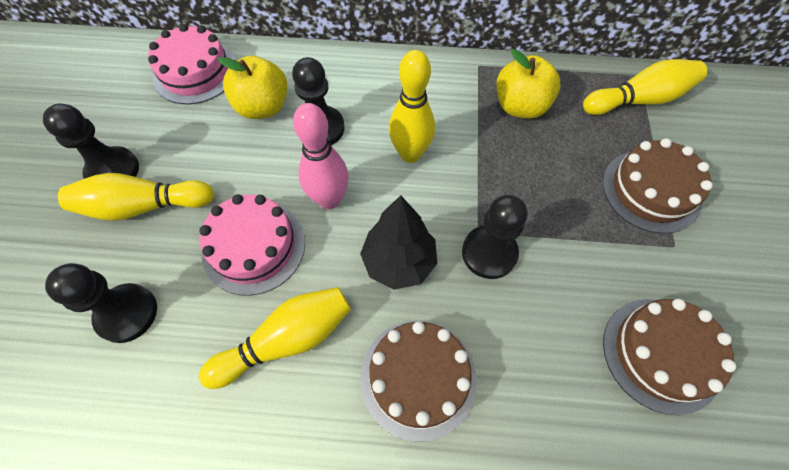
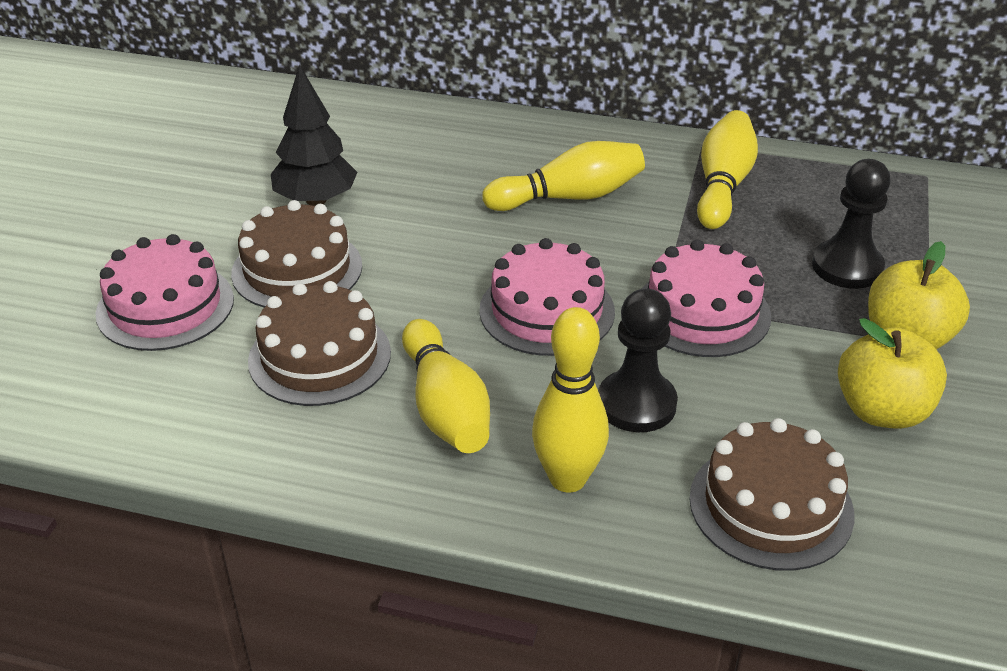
black pawn: [43,104,139,179] [45,263,157,343] [292,57,345,145] [462,195,528,279] = 4 -> [598,289,678,432] [812,159,891,289] = 2
pink bowling pin: [293,103,349,209] = 1 -> none = 0
pink cake: [148,24,236,104] [199,194,305,296] = 2 -> [95,234,234,351] [479,238,615,356] [642,239,771,357] = 3

